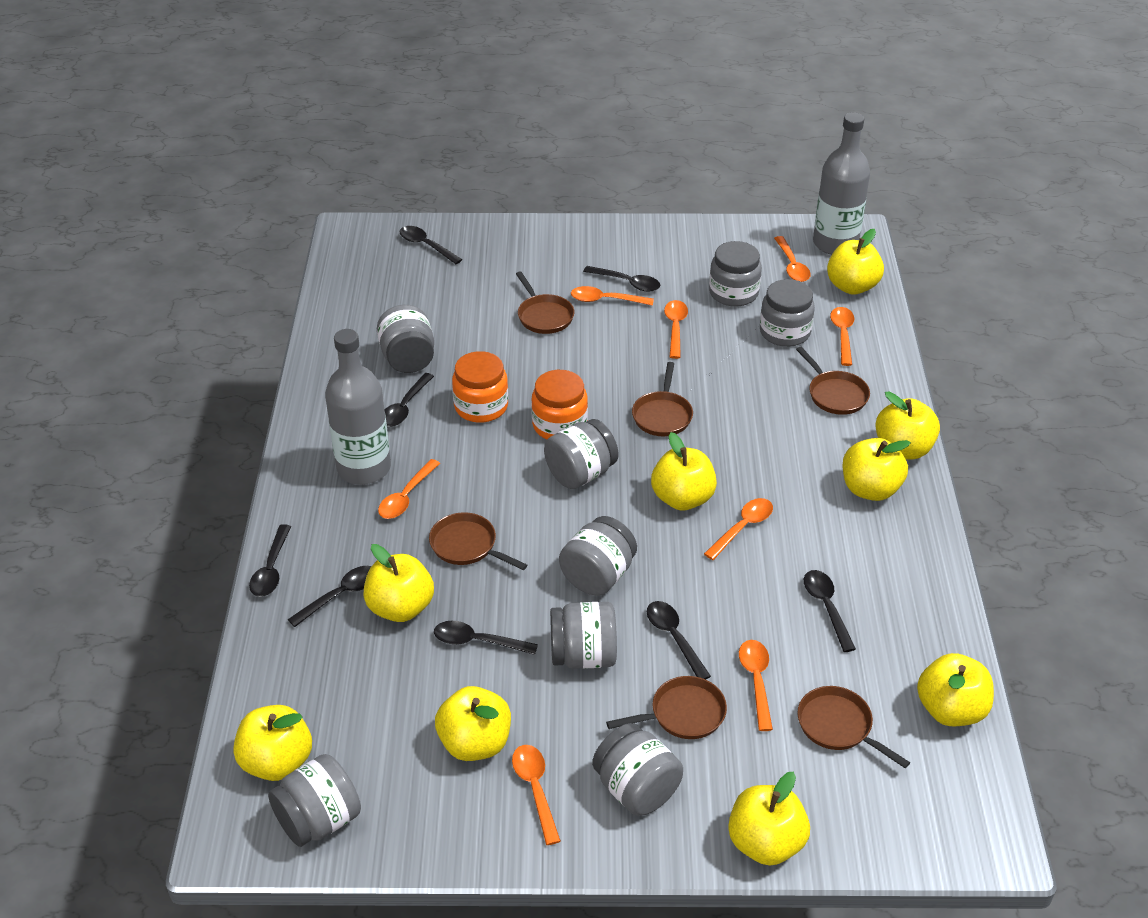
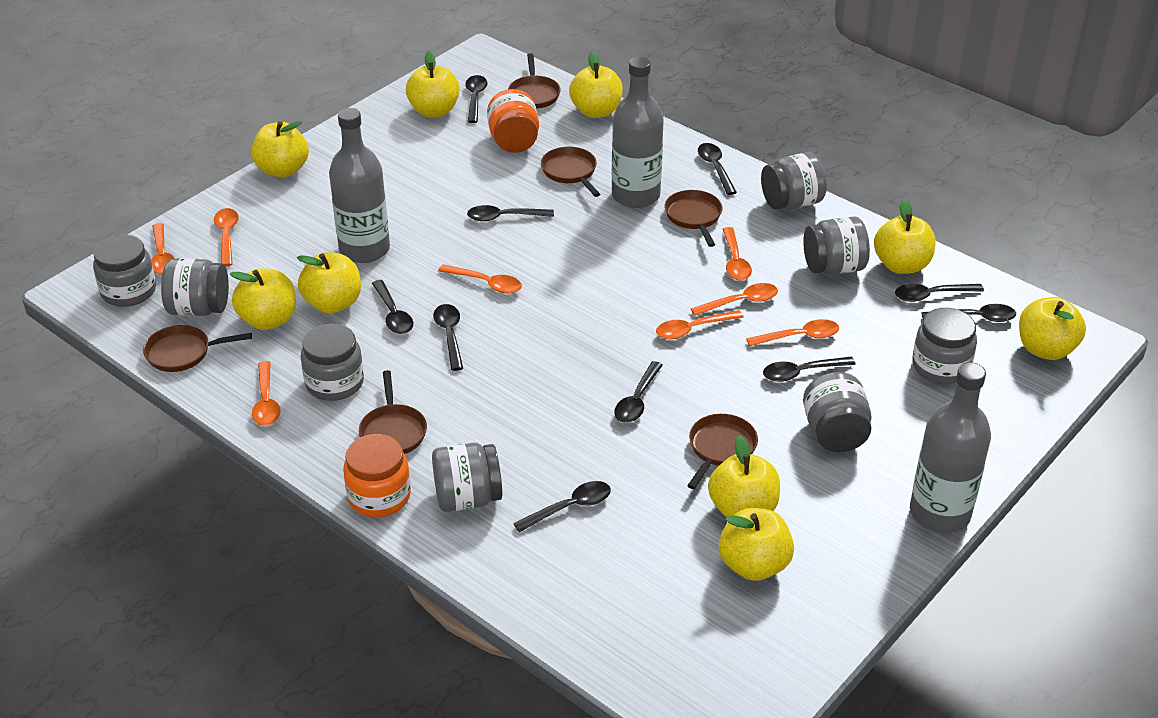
black spoon: [249,524,291,597] [288,566,371,627] [385,373,434,427] [400,226,462,264] [434,621,538,655] [583,266,660,292] [647,601,711,680] [804,570,856,652] = 8 -> [372,280,413,334] [433,304,463,371] [465,75,487,123] [467,205,554,221] [513,481,611,532] [614,361,663,423] [698,143,737,195] [763,357,856,382] [895,284,984,302] [921,304,1016,322] = 10
grey bottle: [325,329,391,485] [813,112,870,255] = 2 -> [329,108,390,263] [612,57,664,208] [910,362,991,533] = 3

